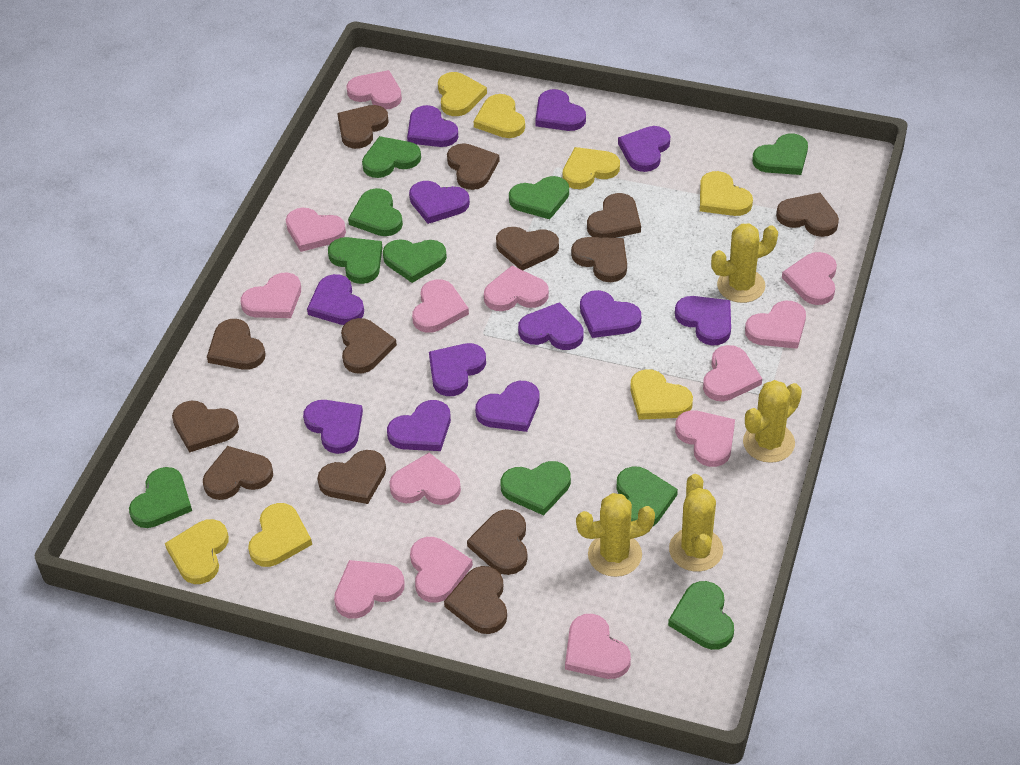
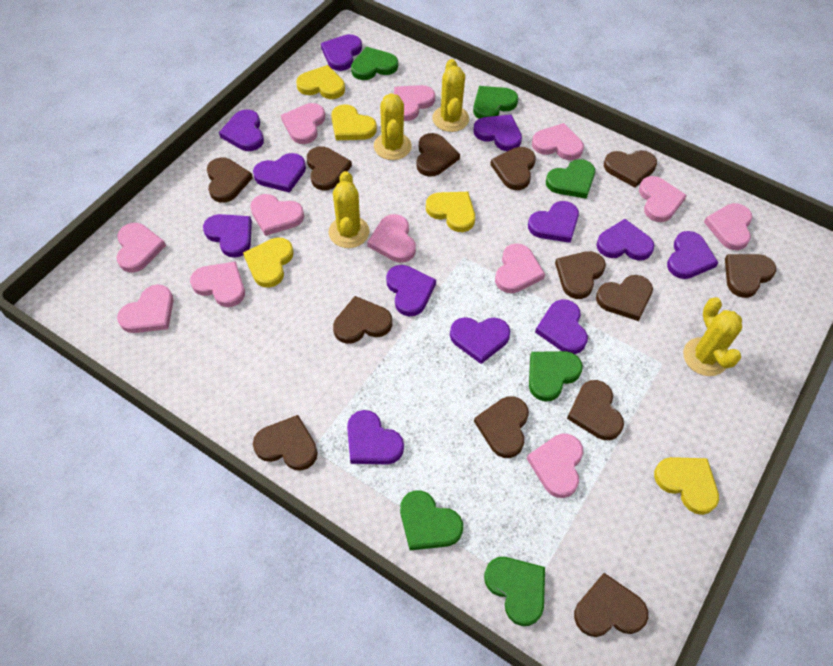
green heart: [129,467,192,528] [328,237,382,284] [348,188,403,236] [362,136,421,178] [383,239,447,283] [501,461,571,515] [509,176,569,219] [617,467,678,527] [668,581,734,650] [752,133,808,175] = 10 -> [351,47,398,80] [400,490,463,550] [473,86,518,119] [484,557,545,626] [529,351,583,402] [546,159,595,199] = 6
pink heart: [241,272,301,318] [286,208,346,252] [334,560,405,619] [346,70,402,109] [389,453,461,505] [410,537,473,603] [412,279,469,333] [484,266,549,311] [565,614,631,679] [675,410,735,467] [703,345,762,401] [745,301,806,349] [782,252,837,305] = 13 -> [116,223,166,272] [117,284,174,333] [190,261,245,307] [250,194,304,236] [281,103,325,144] [367,214,416,263] [394,85,435,121] [495,243,545,293] [526,434,583,498] [532,123,584,160] [639,176,687,222] [704,203,752,250] = 12
yellow heart: [165,519,229,584] [248,503,312,567] [438,72,487,116] [473,94,525,138] [562,147,620,189] [630,369,693,420] [700,171,753,216] = 7 -> [243,237,294,288] [296,65,345,99] [331,104,377,140] [426,192,475,232] [654,457,719,515] = 5

